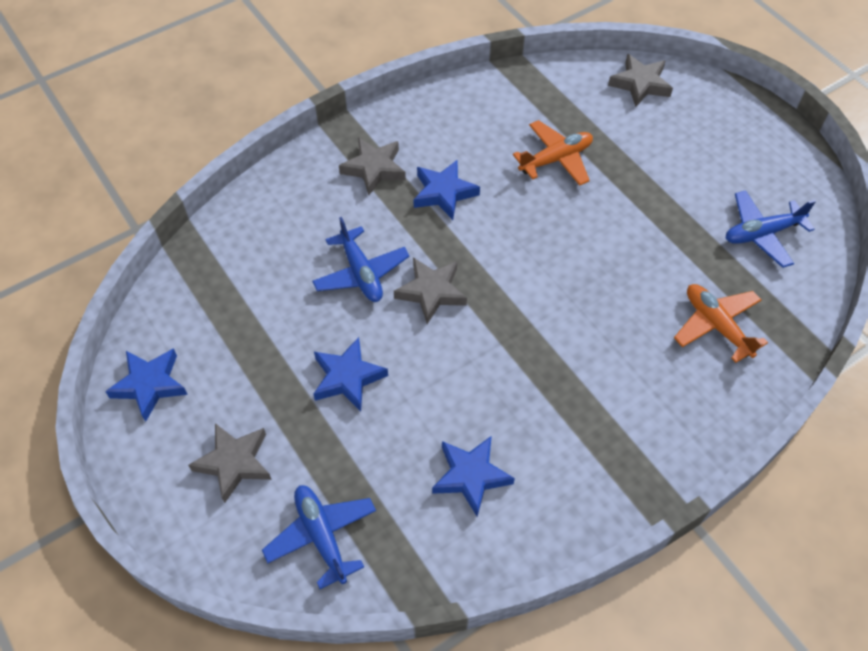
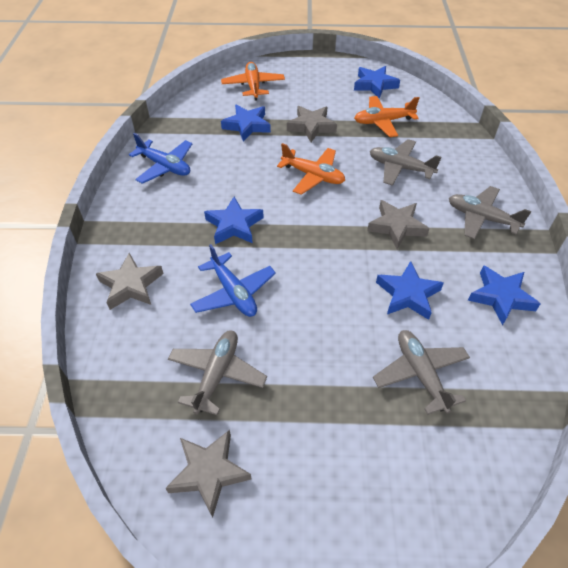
blue plane: [262,485,376,589] [312,217,410,302] [726,190,816,268] = 3 -> [129,133,193,184] [190,244,276,317] = 2
blue star: [105,348,188,422] [313,337,388,411] [413,160,480,220] [432,436,515,517] = 4 -> [204,197,264,244] [221,105,271,142] [354,66,400,99] [376,261,444,320] [468,265,540,325] = 5
grey plane: none = 0 -> [168,330,267,415] [370,139,442,186] [373,330,470,415] [449,186,532,239] = 4
orange plane: [513,120,593,186] [674,284,768,363] = 2 -> [221,62,285,101] [277,143,345,195] [354,96,419,137] = 3

